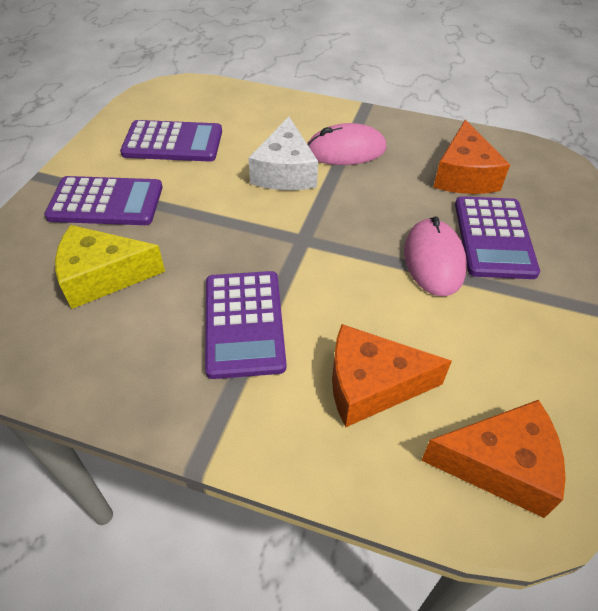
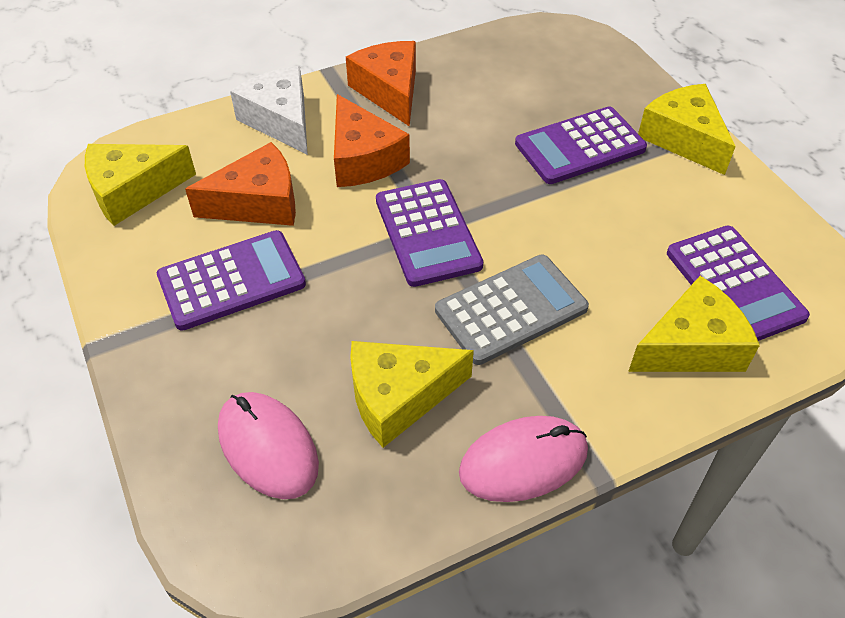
grey calculator: none = 0 -> [435,255,589,365] = 1
yellow cheese: [55,225,165,309] = 1 -> [85,144,196,226] [350,341,474,448] [628,276,760,372] [638,84,736,175] = 4

